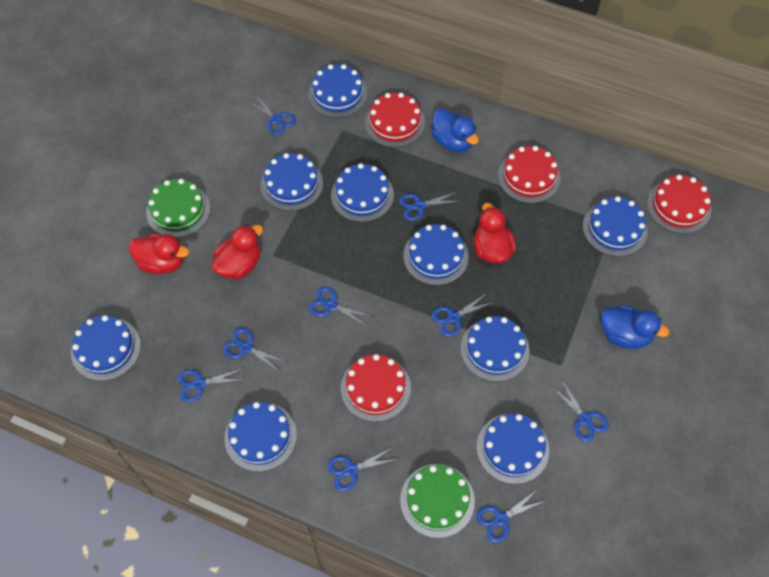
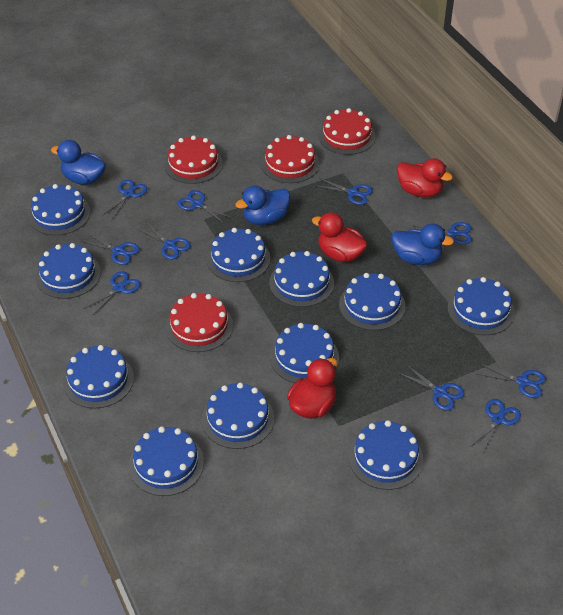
blue cake: [71,315,141,381] [224,402,297,472] [261,153,323,211] [308,64,368,118] [331,163,394,222] [403,224,469,285] [461,316,529,382] [477,414,549,484] [583,196,648,257] = 9 -> [28,184,90,235] [36,243,101,299] [63,345,134,409] [129,426,204,496] [202,383,274,449] [207,228,270,282] [269,251,334,307] [270,323,339,383] [339,273,405,330] [348,420,423,490] [448,277,515,335] = 11
blue duck: [431,108,479,152] [601,305,669,349] = 2 -> [51,140,106,185] [235,185,290,225] [392,223,454,265] = 3
blue scissors: [178,368,244,402] [223,328,286,372] [246,93,296,135] [309,287,374,326] [327,447,398,491] [399,192,461,221] [431,292,493,337] [476,489,544,543] [551,379,608,442] = 9 -> [82,233,140,265] [84,271,141,315] [102,180,147,220] [138,223,191,259] [177,190,232,223] [315,178,373,205] [399,365,464,410] [414,222,472,244] [470,399,521,453] [477,364,546,398] = 10
green cake: [146,179,210,238] [400,464,475,538] = 2 -> none = 0

